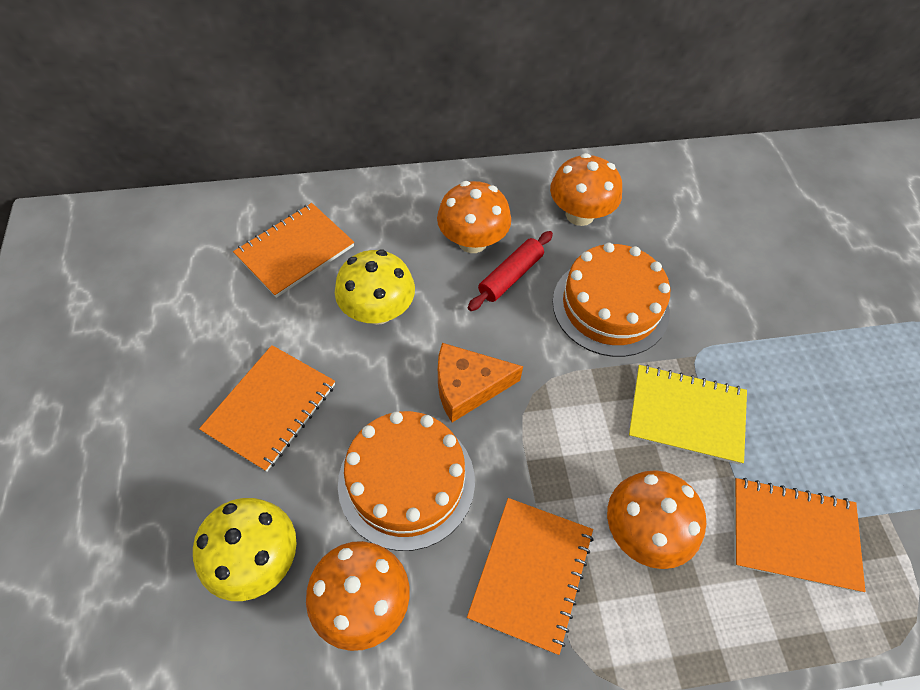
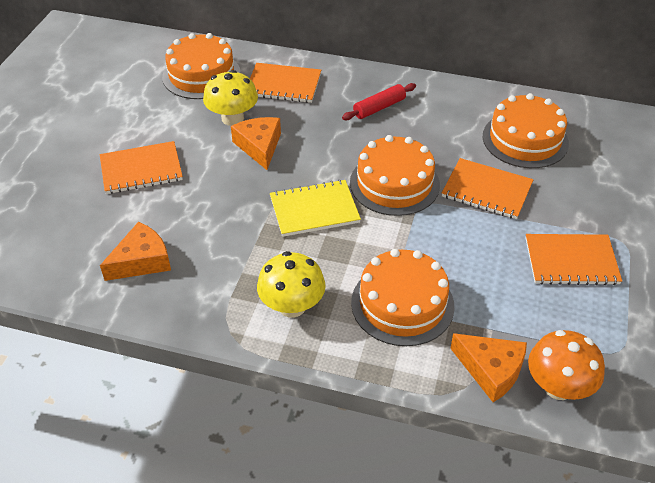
orange cake: [338,411,475,551] [553,243,670,357] = 2 -> [162,33,241,99] [350,135,440,216] [351,249,454,346] [483,93,569,168] = 4
orange cheese: [438,343,523,422] = 1 -> [100,222,171,281] [231,117,281,170] [450,333,527,402] = 3
orange mushroom: [306,541,410,651] [437,181,511,253] [550,153,622,226] [607,470,706,569] = 4 -> [528,330,605,400] = 1

